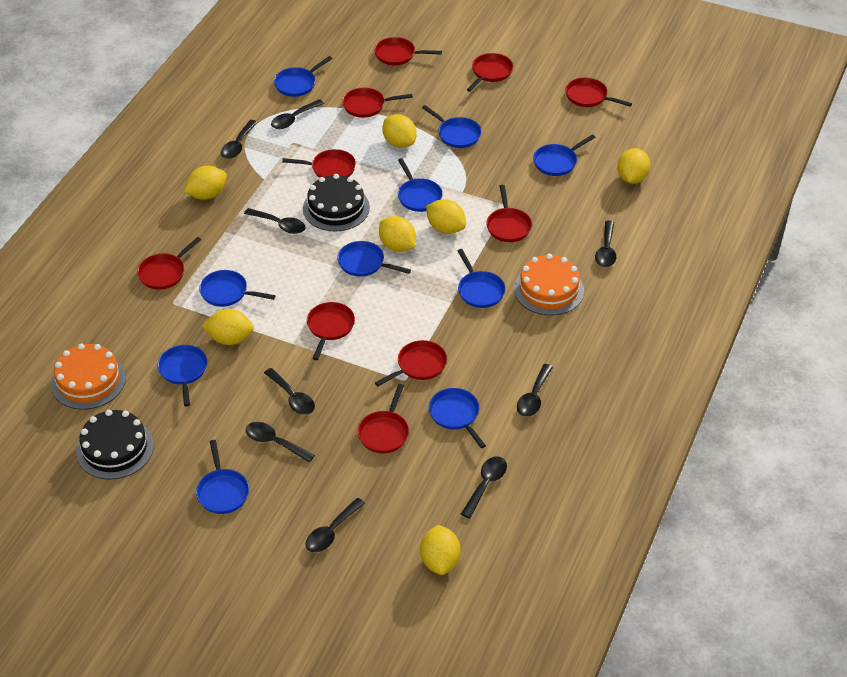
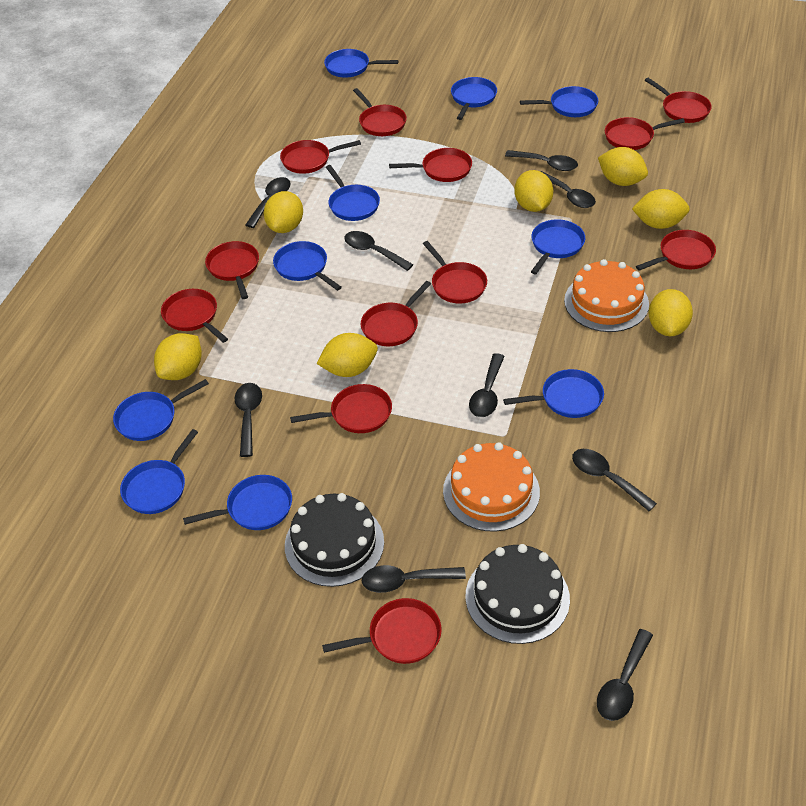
red pan: [137,237,201,290] [282,149,356,178] [307,302,355,360] [342,88,413,118] [358,384,409,453] [374,37,442,65] [375,340,447,386] [467,53,513,92] [486,185,532,242] [565,78,632,107] = 10 -> [161,289,228,343] [205,241,259,299] [280,140,361,174] [290,384,392,433] [322,598,442,664] [353,88,407,136] [361,281,431,346] [389,148,472,182] [423,241,487,303] [605,117,685,150] [636,230,716,271] [645,78,712,123] = 12

